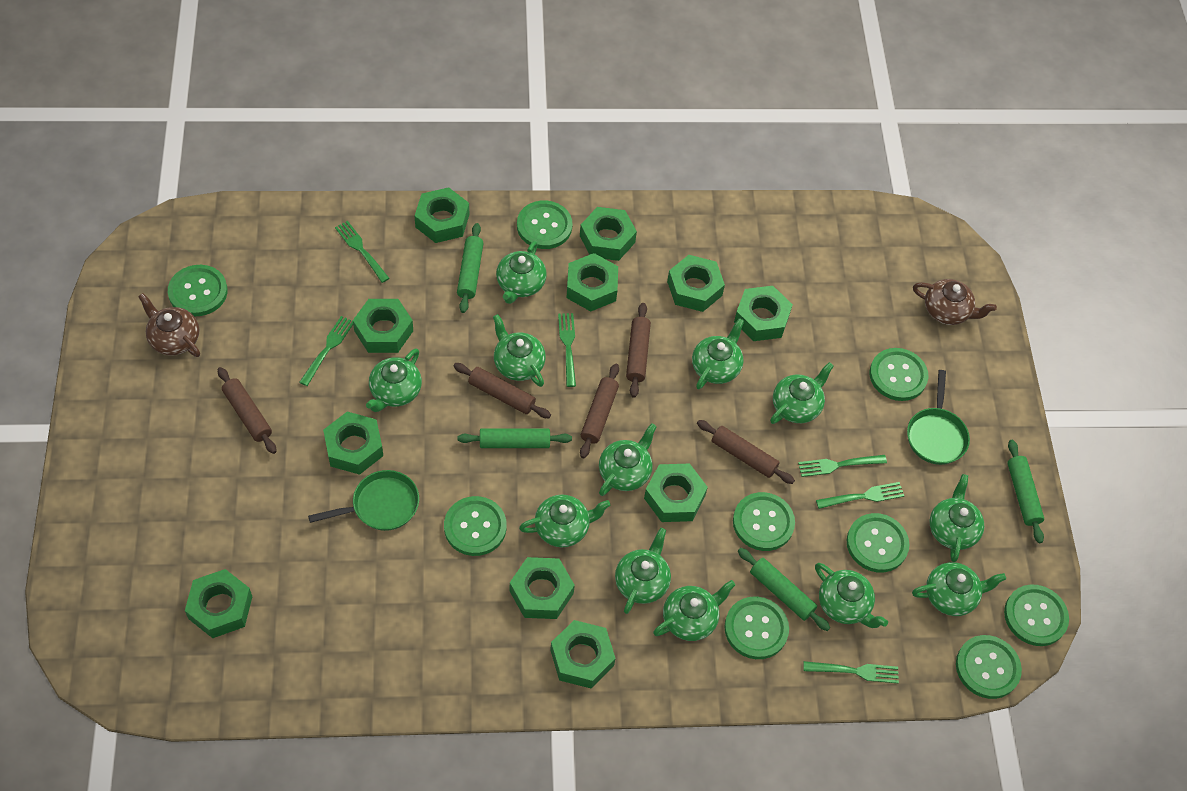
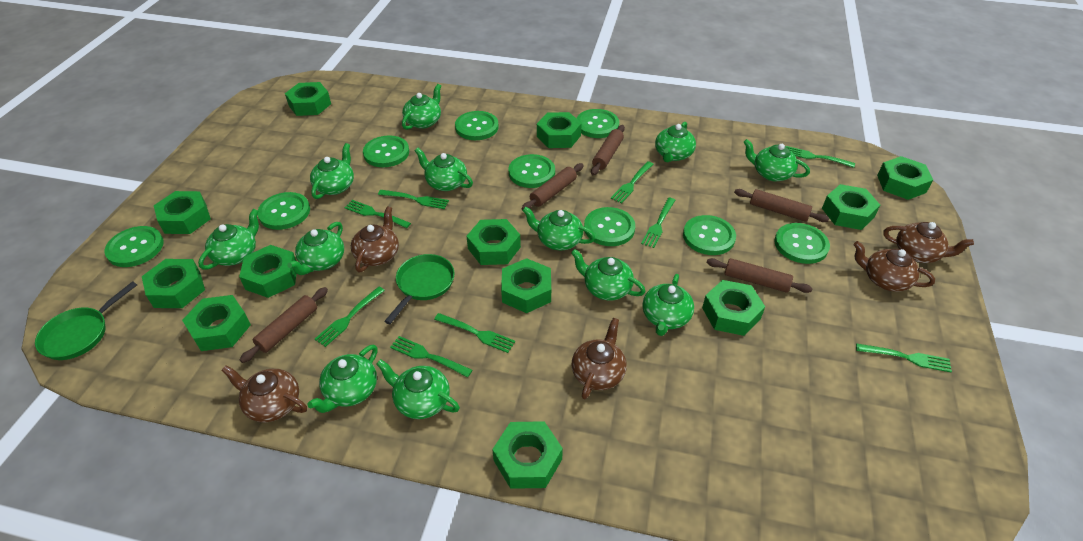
brown teapot: [138,293,200,357] [913,279,997,325] = 2 -> [221,365,307,422] [351,207,399,272] [572,318,627,399] [853,241,935,292] [883,222,974,263] = 5
green fork: [299,316,353,386] [335,221,390,283] [558,313,576,387] [798,455,887,477] [803,661,899,683] [816,482,904,509] = 6 -> [315,287,385,347] [344,200,411,228] [378,190,449,209] [390,336,472,377] [434,313,515,353] [611,161,654,203] [641,198,675,248] [786,146,855,168] [856,343,952,372] = 9
green nut: [185,569,252,638] [323,412,383,475] [353,299,413,353] [415,187,469,243] [509,557,575,619] [550,620,616,688] [566,253,618,311] [580,207,637,261] [644,464,708,522] [667,255,725,312] [734,286,793,341] = 11 -> [142,259,205,308] [154,191,211,234] [182,295,251,351] [239,245,297,298] [285,82,331,116] [467,219,521,265] [492,421,563,489] [501,258,551,313] [537,112,582,148] [702,280,765,336] [822,184,880,230] [877,156,933,200] = 12
green rolling pin: [457,223,484,313] [457,428,572,448] [738,548,830,631] [1007,440,1044,543] = 4 -> none = 0

